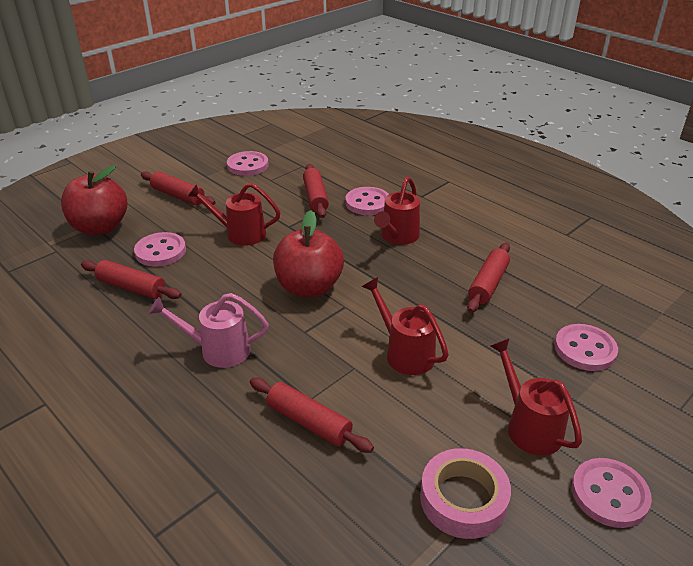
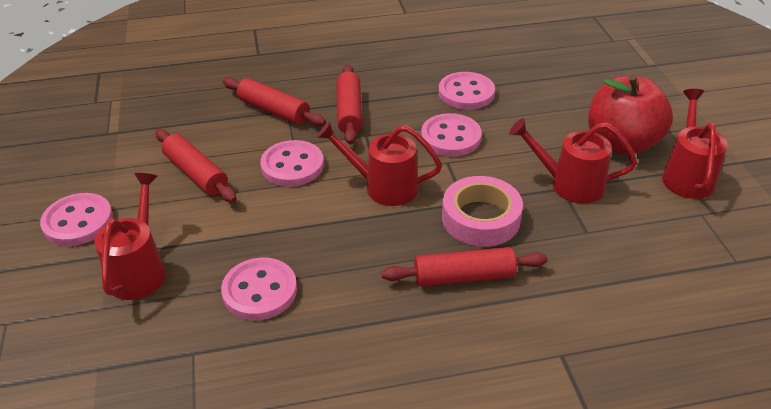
pink watering can: [148,293,269,368] = 1 -> none = 0
red apple: [61,165,127,235] [273,210,344,297] = 2 -> [588,75,673,155] = 1
red rolling pin: [81,260,182,299] [141,171,216,205] [250,378,374,453] [303,164,329,218] [467,243,510,313] = 5 -> [155,129,237,202] [223,77,326,126] [337,64,362,145] [382,247,548,287] = 4

